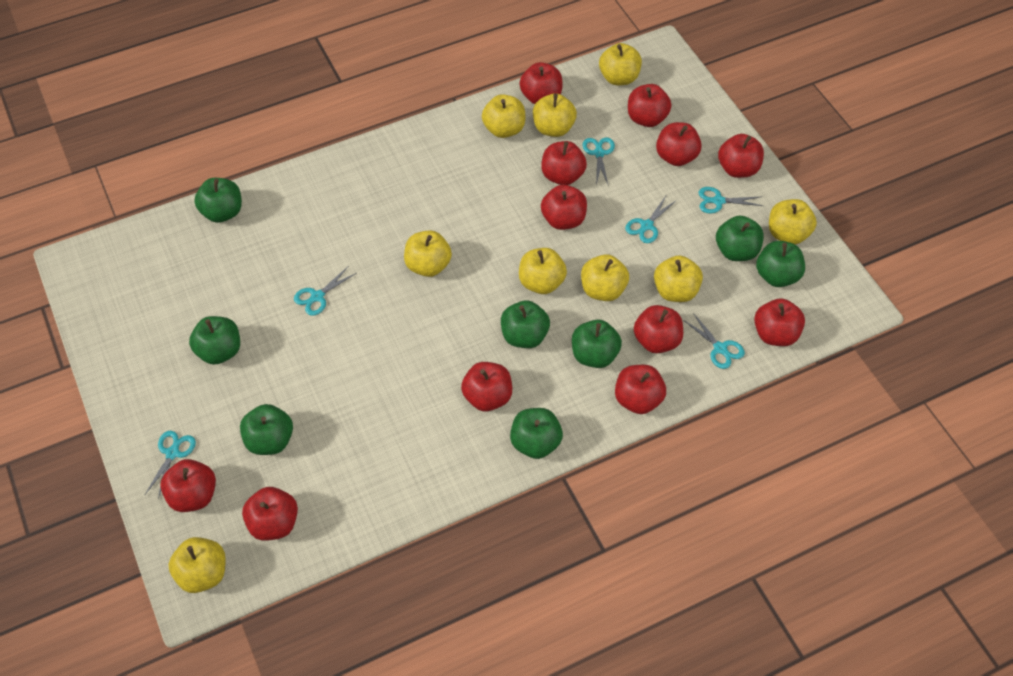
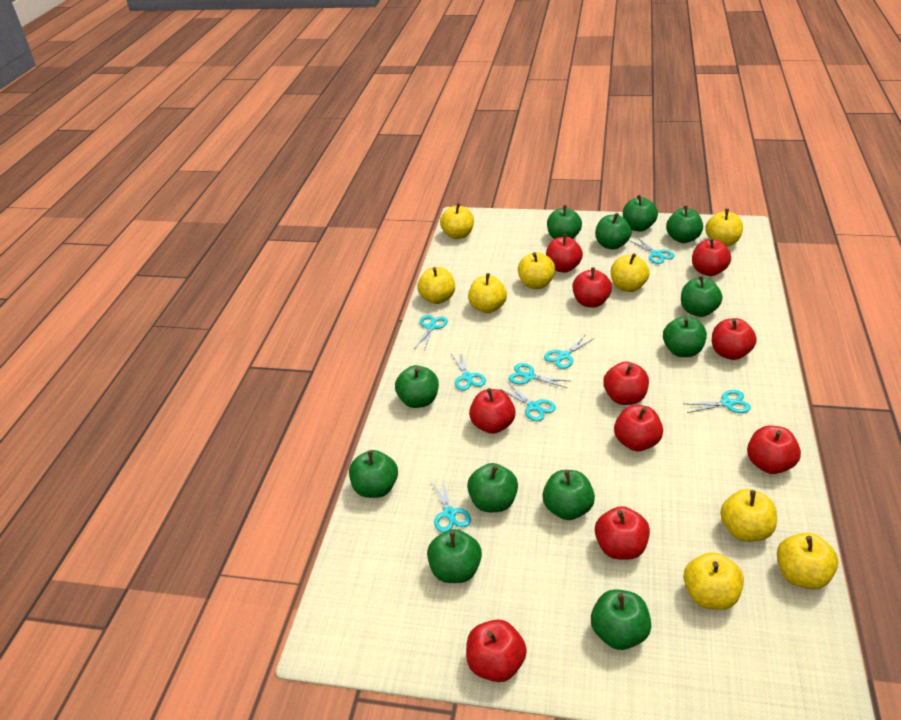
green apple: [189,316,240,365] [194,178,242,223] [240,404,293,455] [501,300,550,348] [510,408,563,459] [572,320,622,368] [716,216,764,261] [756,241,805,287] = 8 -> [349,450,398,498] [395,365,439,408] [427,529,482,583] [467,463,518,512] [542,470,595,520] [547,205,582,239] [591,589,652,650] [595,213,632,250] [623,195,658,232] [663,316,707,357] [666,205,703,243] [681,276,722,317] = 12
red apple: [160,459,216,512] [242,487,298,541] [461,362,512,411] [520,62,562,104] [541,141,587,185] [541,185,587,230] [615,365,666,414] [628,84,672,127] [634,305,683,353] [656,122,702,166] [718,134,764,178] [754,298,805,346] = 12 -> [466,620,527,682] [469,388,516,434] [546,234,583,273] [572,267,612,308] [595,506,650,560] [603,361,649,405] [614,405,663,451] [692,238,731,276] [712,318,757,360] [747,425,801,474] = 10
turquoise scissors: [145,431,196,498] [294,267,356,316] [583,137,615,185] [625,196,677,243] [683,313,745,369] [699,187,763,213] = 6 -> [414,315,448,351] [431,480,471,533] [451,350,486,391] [500,383,556,421] [509,363,569,388] [544,334,593,369] [630,237,675,264] [684,390,751,413] = 8

